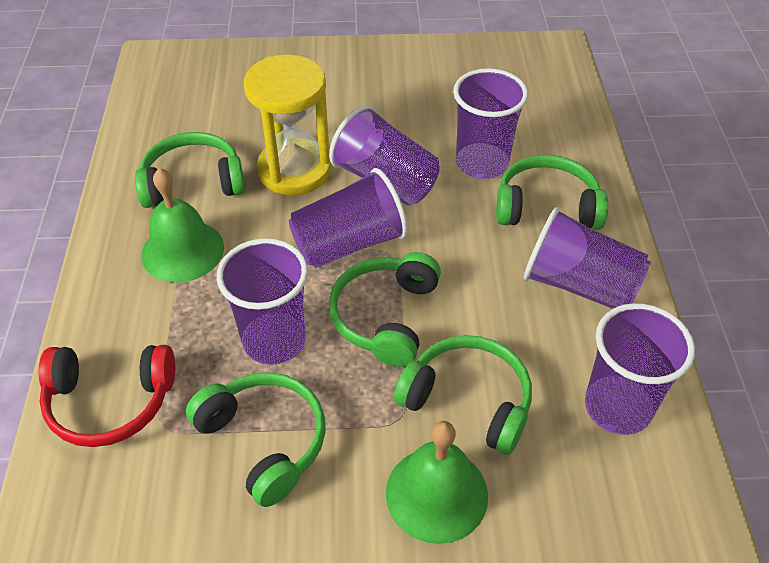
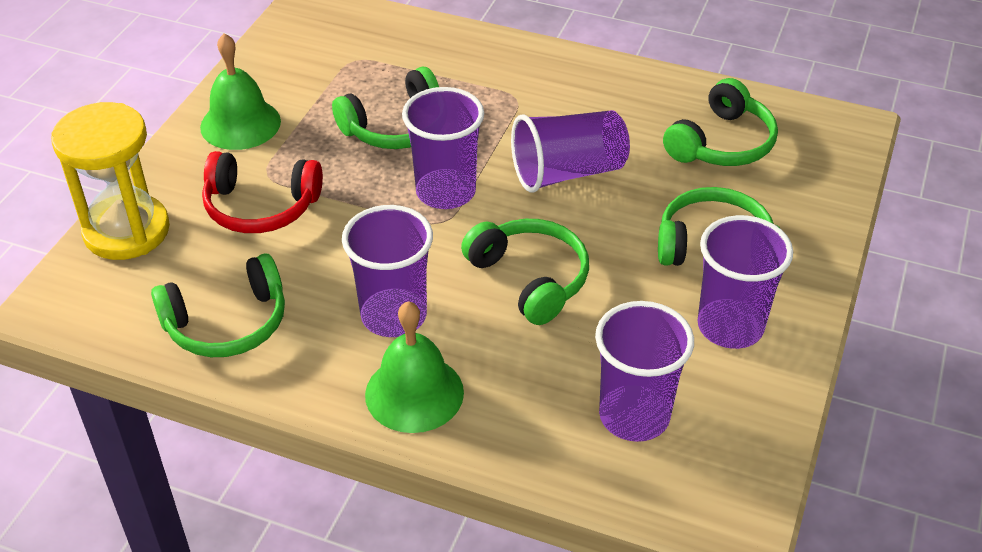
purple cup: [217,238,308,365] [289,168,408,268] [329,105,440,205] [453,68,528,179] [524,207,651,309] [585,303,695,435] = 6 -> [342,205,433,337] [402,87,484,209] [511,110,630,193] [595,301,694,442] [698,215,793,349] = 5

